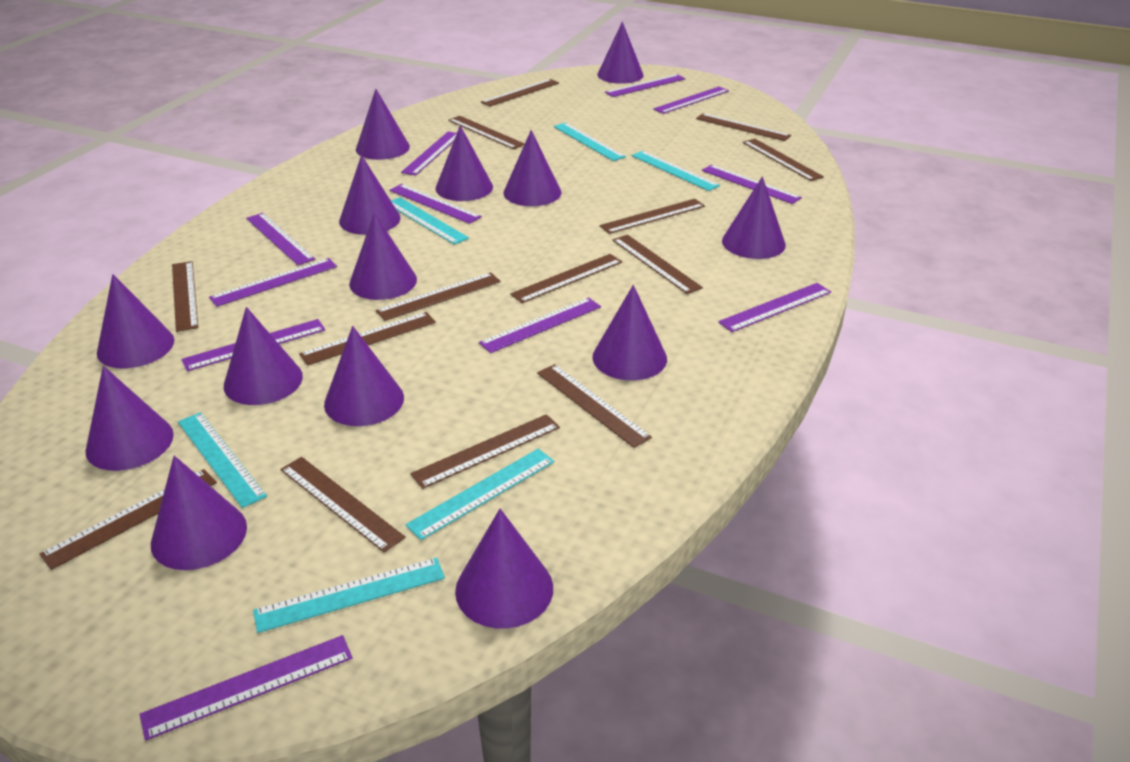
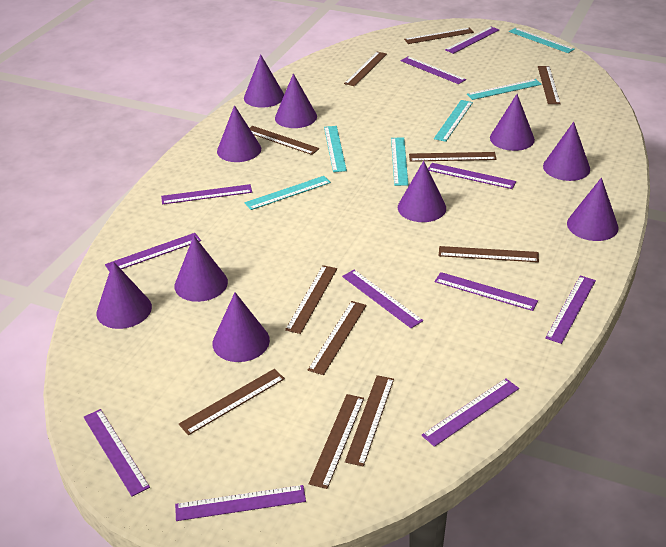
brown ruler: [39,469,217,570] [172,261,198,332] [280,457,406,552] [299,312,436,366] [376,272,501,321] [410,414,560,489] [448,116,525,149] [481,79,559,107] [510,254,622,303] [537,364,652,448] [600,199,705,234] [612,235,703,294] [696,113,791,141] [743,139,824,181] = 14 -> [178,369,285,435] [250,126,320,155] [285,265,337,334] [308,301,367,375] [309,394,364,489] [344,52,387,86] [345,375,394,467] [404,28,474,44] [409,152,497,162] [439,246,539,262] [538,66,561,104] = 11
purple cone: [86,366,174,471] [97,274,174,368] [151,456,247,570] [224,307,303,405] [324,326,404,426] [339,155,401,235] [349,213,417,300] [356,89,410,160] [436,125,493,201] [455,509,553,629] [504,130,561,206] [593,285,667,381] [598,22,644,84] [722,177,786,259] = 14 -> [96,261,152,329] [175,236,228,302] [213,292,270,362] [217,105,261,162] [244,54,284,108] [275,73,317,128] [398,161,446,222] [490,94,535,151] [543,122,590,181] [567,178,619,241] = 10

